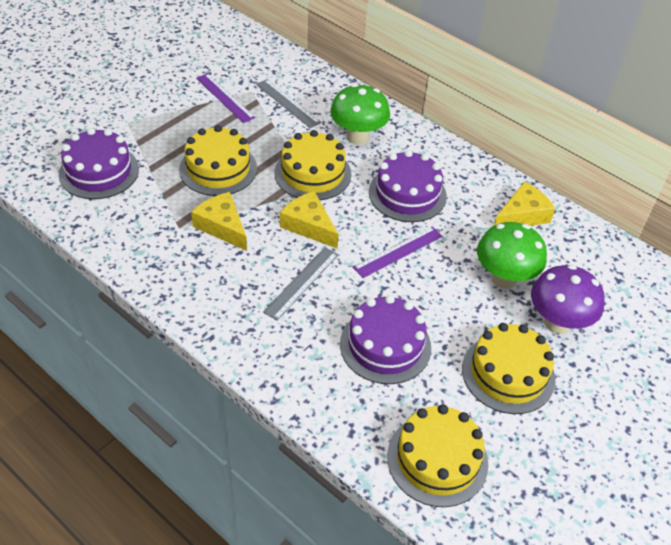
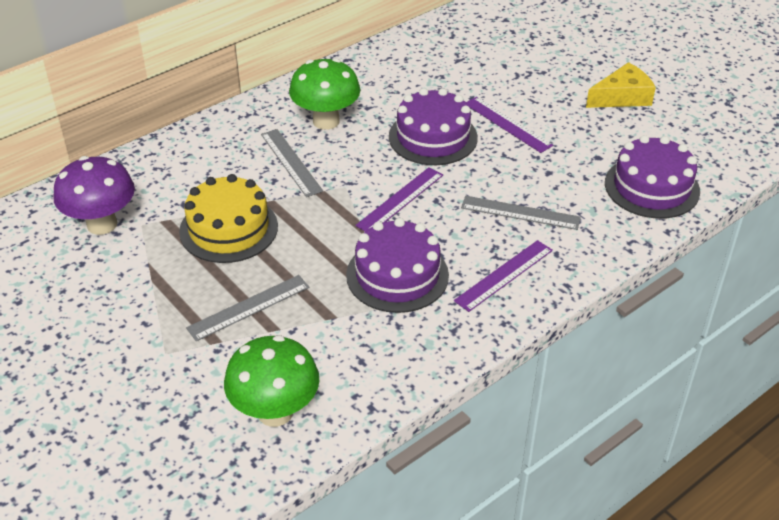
grey ruler: [256,79,321,128] [263,247,338,321] = 2 -> [186,275,309,341] [261,129,323,197] [461,196,581,230] = 3
purple ruler: [196,73,255,123] [353,226,443,278] = 2 -> [355,167,443,231] [454,240,553,312] [466,97,553,153] = 3
yellow cake: [179,125,257,196] [275,130,352,200] [387,404,488,507] [462,323,555,414] = 4 -> [179,174,278,263] = 1
yellow cheese: [191,192,247,251] [280,191,339,249] [494,182,556,226] = 3 -> [586,62,656,108] = 1

